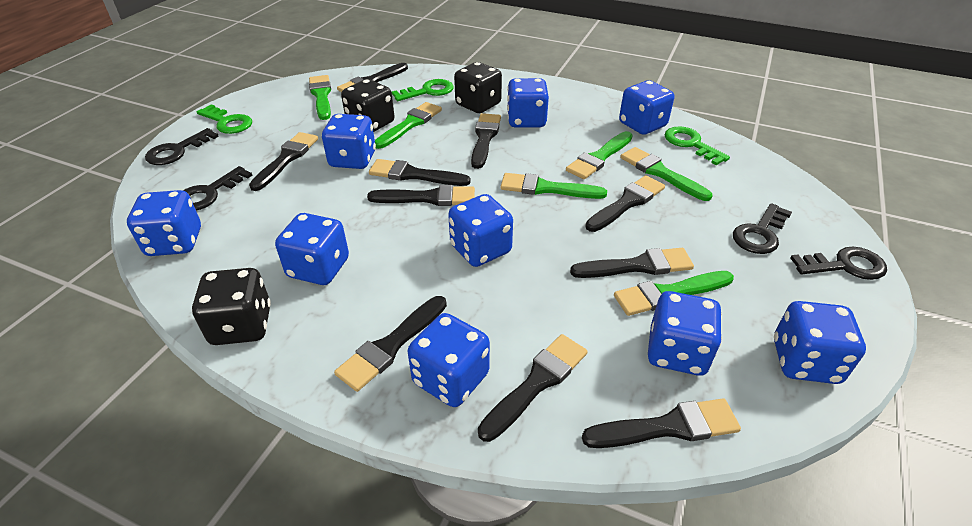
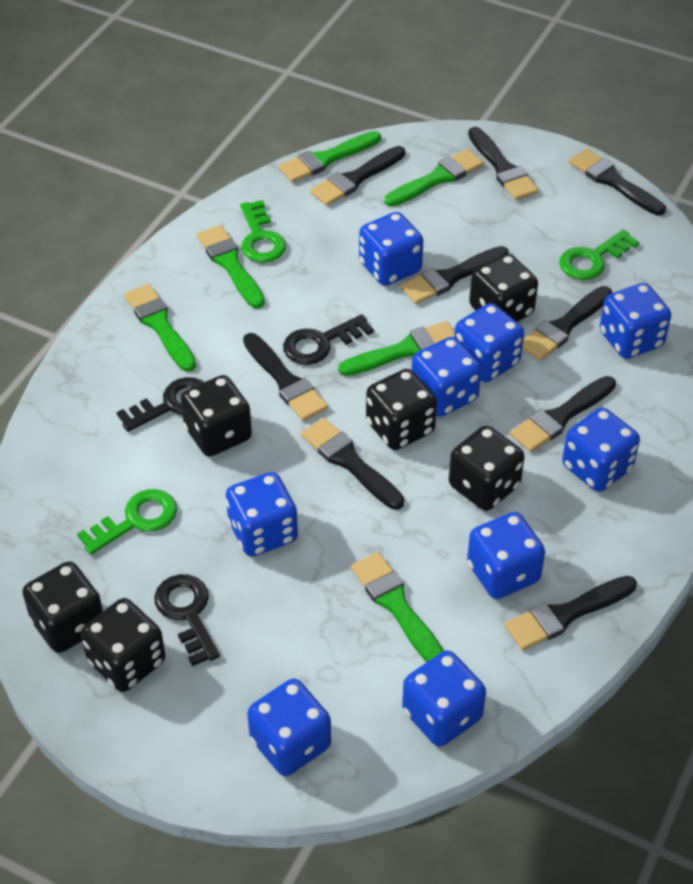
black brush: [249,132,318,191] [334,296,447,392] [337,63,408,92] [367,185,475,206] [369,159,471,186] [471,113,501,169] [478,334,588,442] [570,248,694,278] [582,398,741,448] [585,175,665,232] = 10 -> [243,333,328,421] [301,418,404,510] [310,146,405,206] [401,246,509,304] [468,127,539,200] [505,576,637,650] [510,376,616,452] [522,286,612,361] [569,148,666,216] = 9
black dice: [192,268,271,345] [341,79,394,132] [454,62,502,113] = 3 -> [22,561,103,653] [81,598,165,692] [181,375,252,457] [366,369,437,450] [449,425,525,511] [469,254,538,322] = 6
black key: [145,128,219,165] [183,166,253,210] [733,203,792,254] [790,246,887,280] = 4 -> [117,377,204,432] [154,574,220,666] [283,314,374,365] = 3

